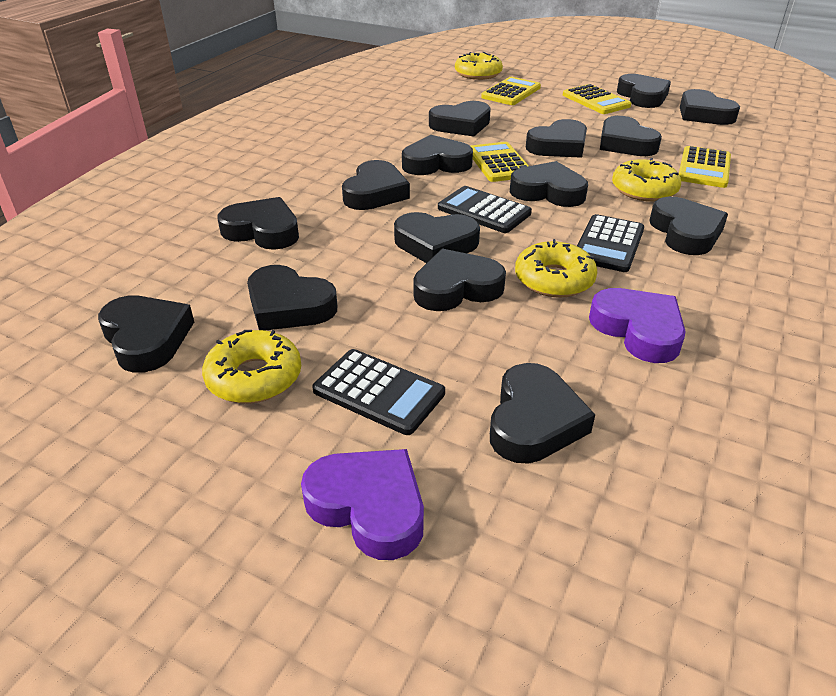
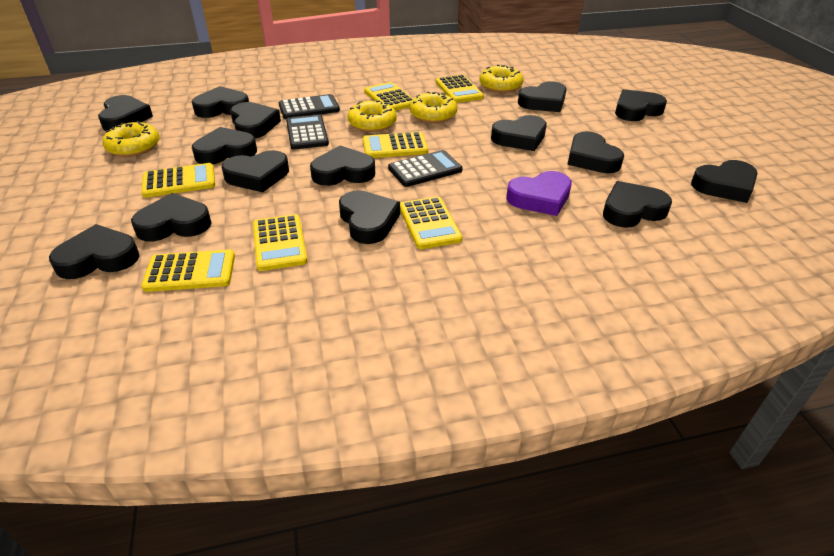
purple heart: [301,449,424,560] [589,288,686,363] = 2 -> [506,171,572,216] = 1
yellow calculator: [470,142,529,182] [481,77,541,105] [563,84,631,114] [679,146,731,188] = 4 -> [141,163,215,198] [141,250,235,292] [253,214,307,271] [363,132,428,158] [364,82,413,111] [400,197,462,249] [436,75,484,103] = 7

